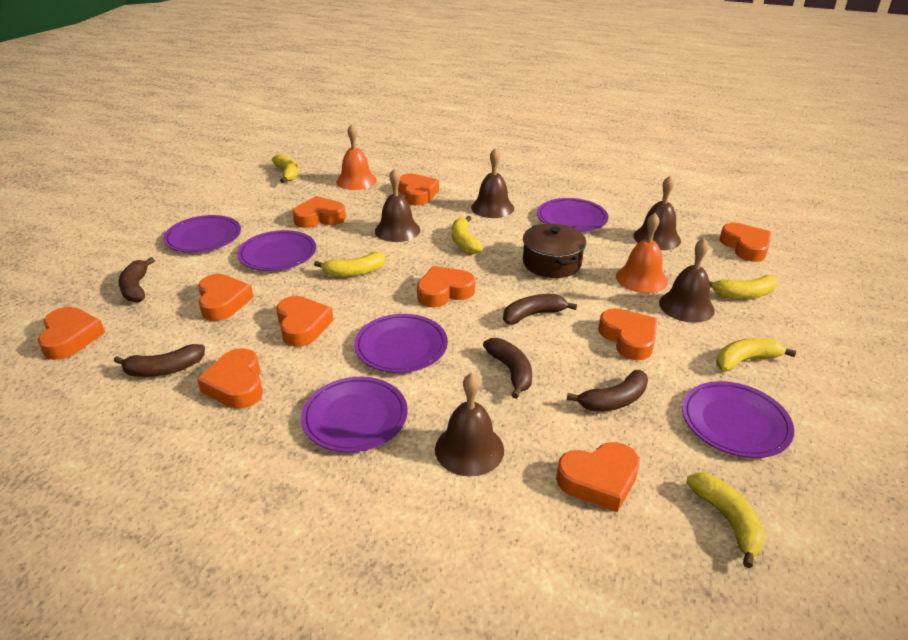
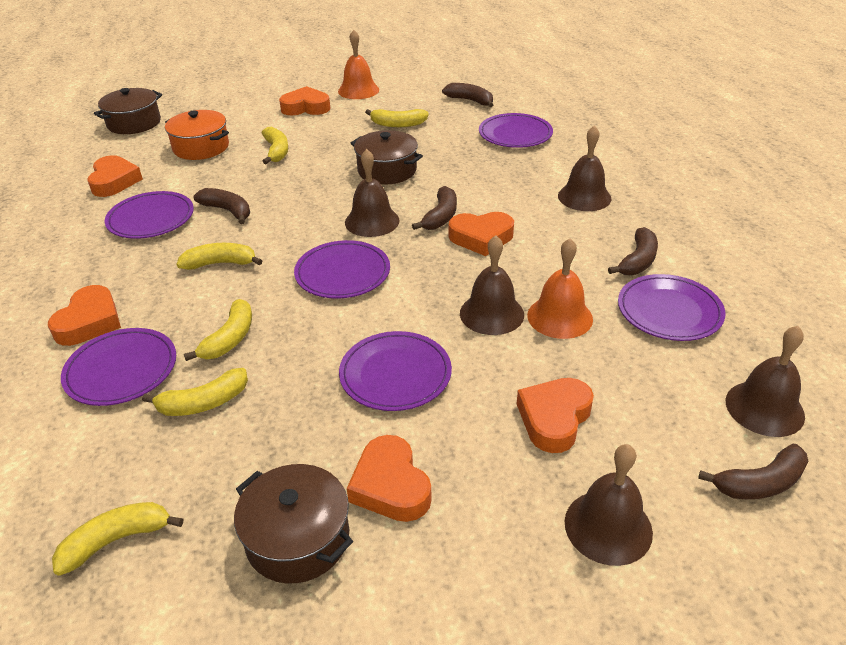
brown pot: [523,224,586,278] = 1 -> [94,88,162,134] [234,464,353,584] [350,130,423,184] = 3
orange heart: [38,307,105,360] [197,348,263,409] [198,274,253,321] [276,296,333,347] [293,196,346,228] [398,174,439,205] [417,266,475,307] [556,442,640,512] [598,308,657,360] [720,223,771,262] = 10 -> [48,285,121,346] [87,155,143,197] [279,86,331,115] [347,435,432,522] [449,212,514,256] [517,378,594,453] = 6
orange pot: none = 0 -> [165,110,229,160] = 1

